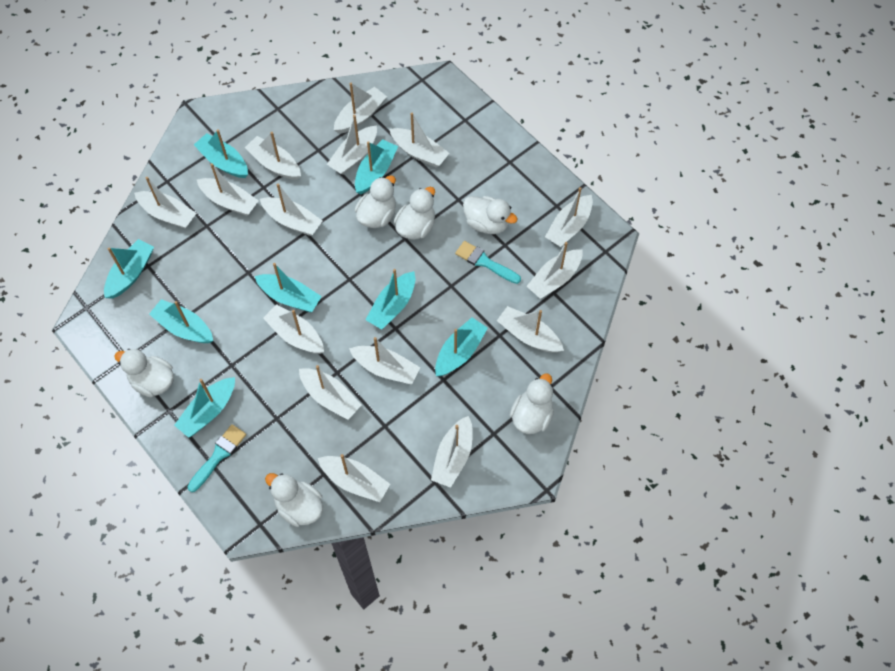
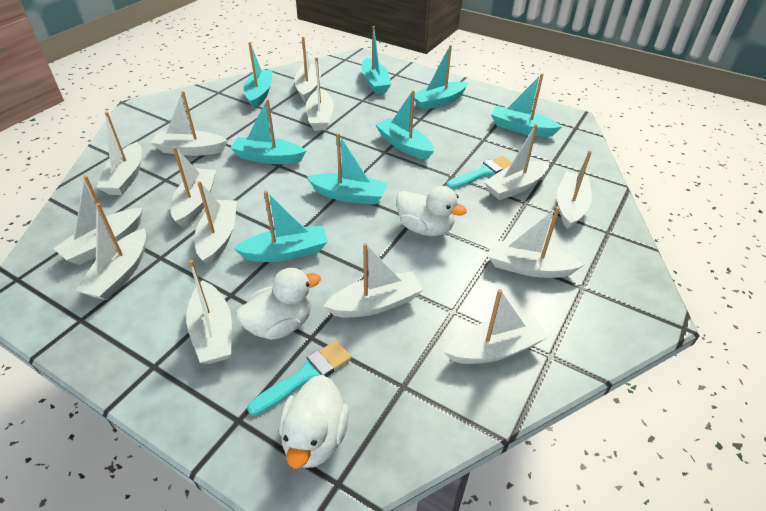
white boat: [134,177,197,229] [197,163,259,216] [245,132,301,180] [260,184,322,236] [263,304,324,354] [299,365,361,420] [318,454,390,502] [327,115,377,175] [334,83,387,134] [349,337,421,385] [389,112,449,167] [431,416,473,488] [497,306,564,353] [526,242,583,299] [545,187,593,247] = 15 -> [53,176,143,265] [75,203,146,300] [96,112,142,195] [151,91,228,156] [171,147,216,228] [186,260,232,364] [194,181,237,266] [294,37,321,103] [306,57,334,131] [323,243,423,317] [444,289,549,364] [484,124,549,200] [488,206,585,278] [557,150,592,230] = 14
white duck: [114,349,174,397] [265,473,323,527] [355,175,396,228] [394,187,435,240] [463,196,518,234] [510,373,554,434] = 6 -> [236,268,321,340] [279,375,349,469] [396,186,467,236] = 3

